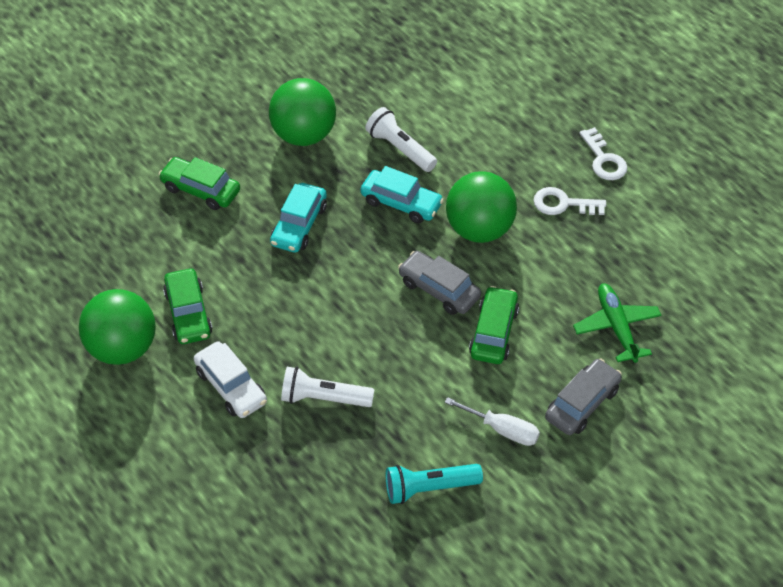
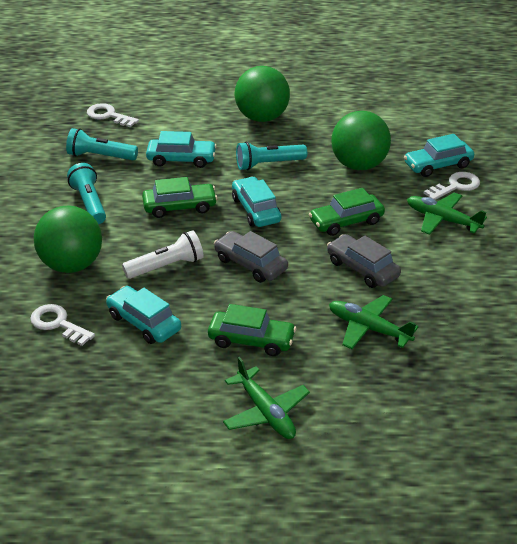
green plane: [573,283,661,363] = 1 -> [223,357,310,439] [329,295,419,349] [407,192,487,235] = 3
turquoise car: [270,183,327,253] [360,166,444,223] = 2 -> [106,286,181,344] [146,131,217,168] [232,176,281,227] [404,134,474,177] = 4
turquoise flashlight: [386,464,483,504] = 1 -> [66,128,138,160] [67,163,106,224] [236,141,307,170] = 3
white car: [194,341,267,418] = 1 -> none = 0
white flashlight: [281,367,374,407] [365,107,437,172] = 2 -> [122,230,204,279] = 1
white key: [533,187,606,215] [579,127,628,180] = 2 -> [30,304,95,346] [87,103,139,127] [424,172,480,200] = 3
white screwdriver: [445,397,540,446] = 1 -> none = 0

